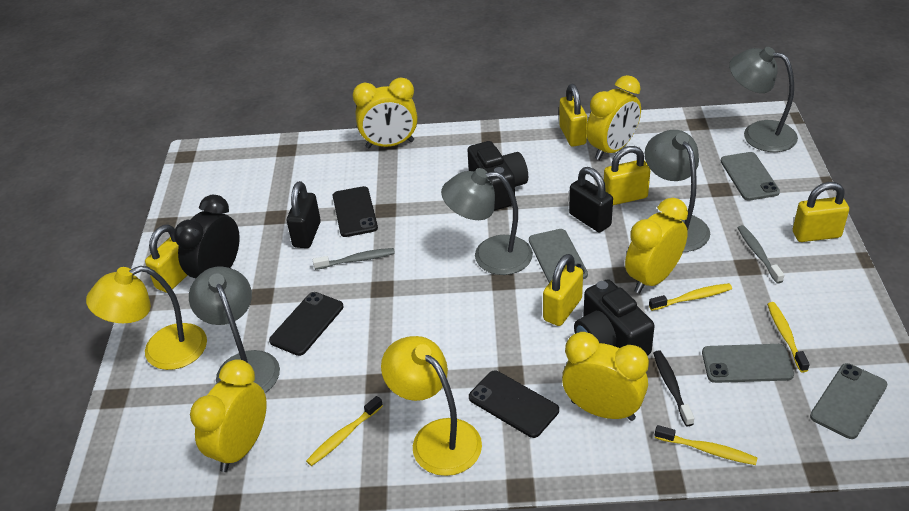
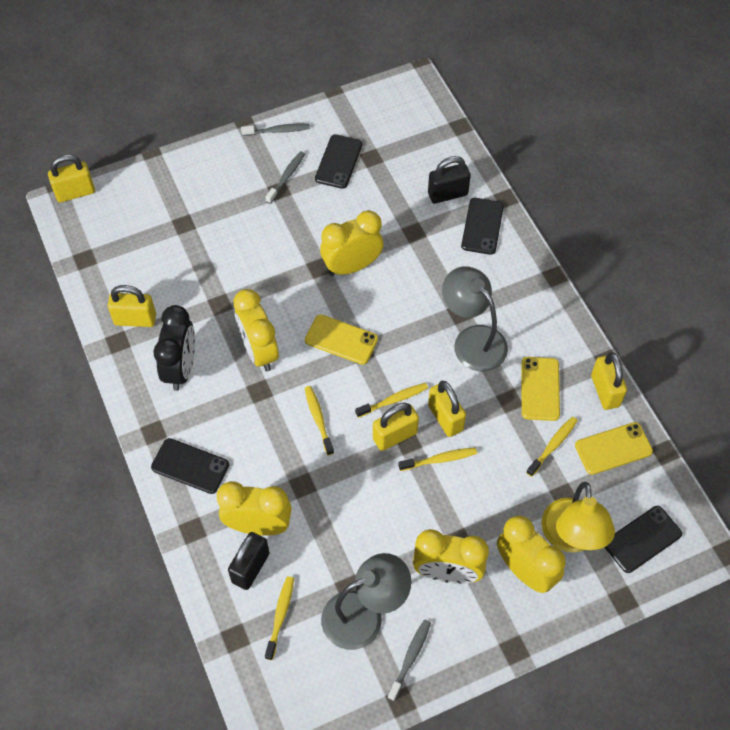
black camera: [467,141,528,211] [574,279,655,356] = 2 -> none = 0
black phone: [269,292,344,356] [333,186,378,237] [469,370,559,438] = 3 -> [151,438,229,494] [315,134,362,189] [461,198,504,255] [605,506,682,573] = 4
black toothbrush: [653,350,694,426] = 1 -> none = 0
grey lamp: [189,266,280,393] [441,168,533,275] [645,130,710,252] [729,47,798,152] = 4 -> [321,553,411,650] [442,266,508,372] = 2
grey phone: [529,229,588,283] [702,344,794,383] [721,152,780,201] [810,363,887,439] = 4 -> none = 0
grey toothbrush: [313,248,395,270] [738,225,784,284] = 2 -> [241,123,310,136] [265,151,305,204] [387,620,431,701] = 3
yellow lamp: [86,266,207,370] [381,336,482,476] = 2 -> [541,482,615,552] = 1
yellow phone: none = 0 -> [305,314,378,365] [521,357,560,421] [575,422,653,475] = 3
yellow toothbrush: [306,396,383,466] [649,283,732,311] [655,425,757,465] [767,302,810,373] = 4 -> [265,576,294,660] [305,386,334,455] [355,383,428,418] [398,448,477,471] [526,417,578,477] = 5

